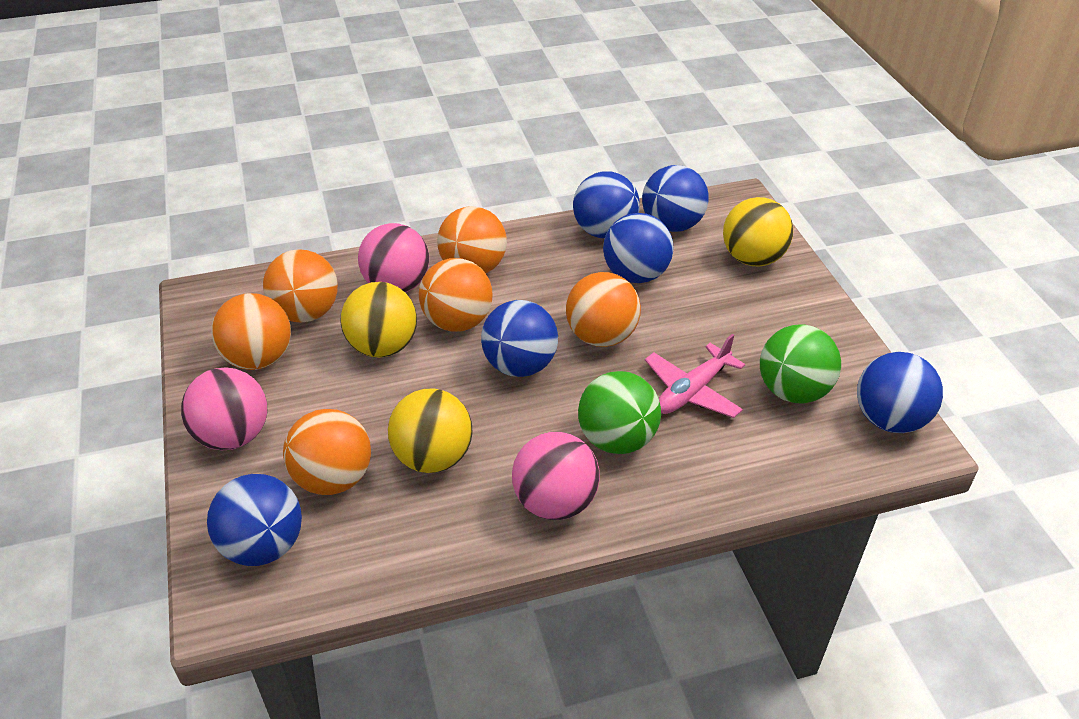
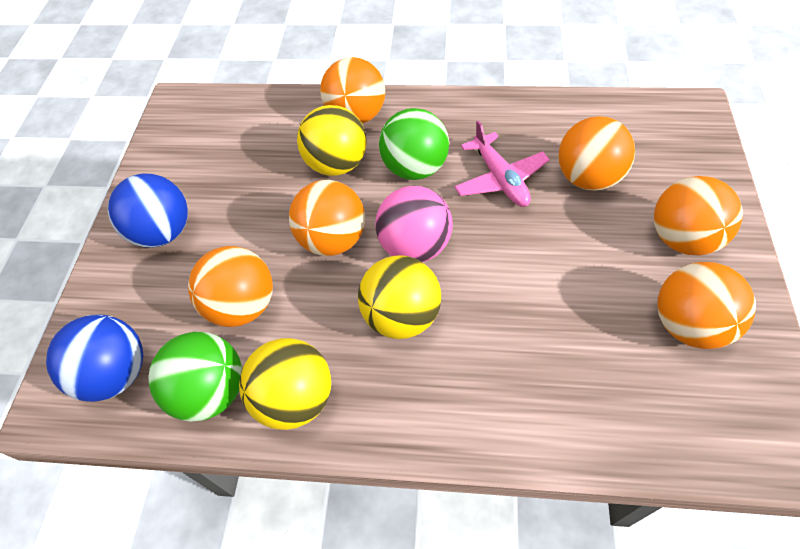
blue ball: [207,474,302,566] [481,300,558,377] [573,171,640,239] [603,213,673,283] [642,165,709,232] [857,352,943,433] = 6 -> [46,315,144,402] [108,174,188,248] = 2
pink ball: [181,367,267,450] [358,223,429,293] [512,432,600,520] = 3 -> [375,186,453,262] = 1

